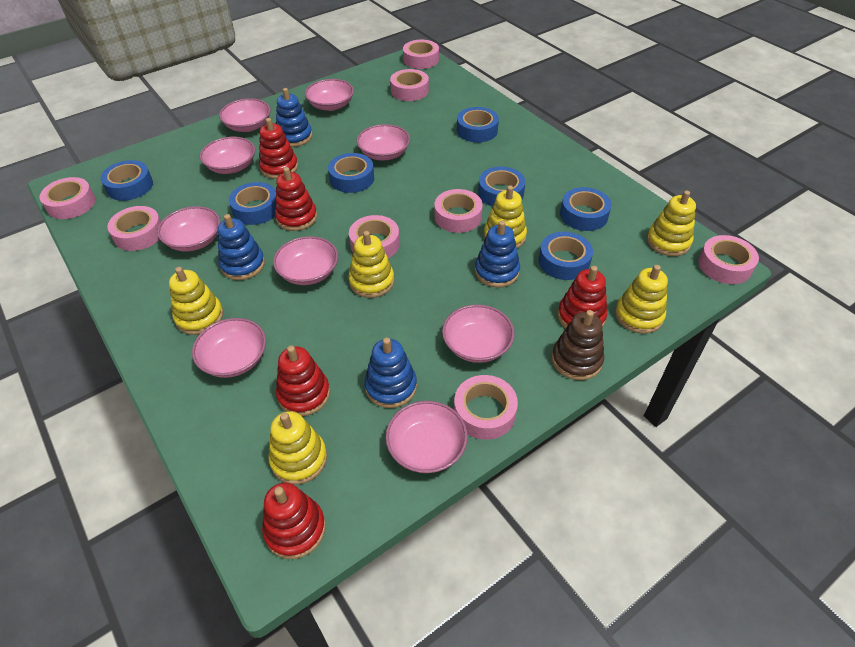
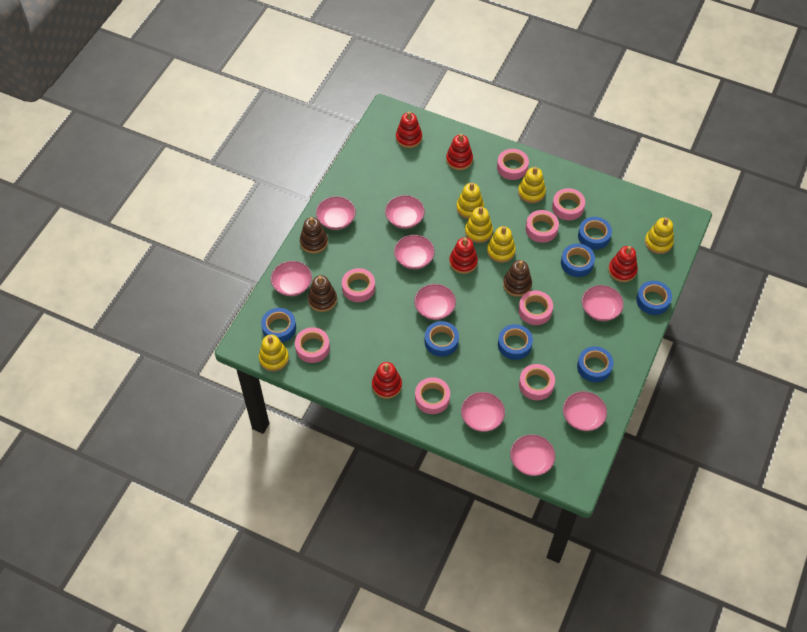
blue stacking toy: [218,214,265,280] [276,88,312,147] [364,337,417,408] [475,221,520,288] = 4 -> none = 0
brown stacking toy: [552,310,604,380] = 1 -> [300,217,328,254] [308,275,337,312] [503,260,532,297] = 3

